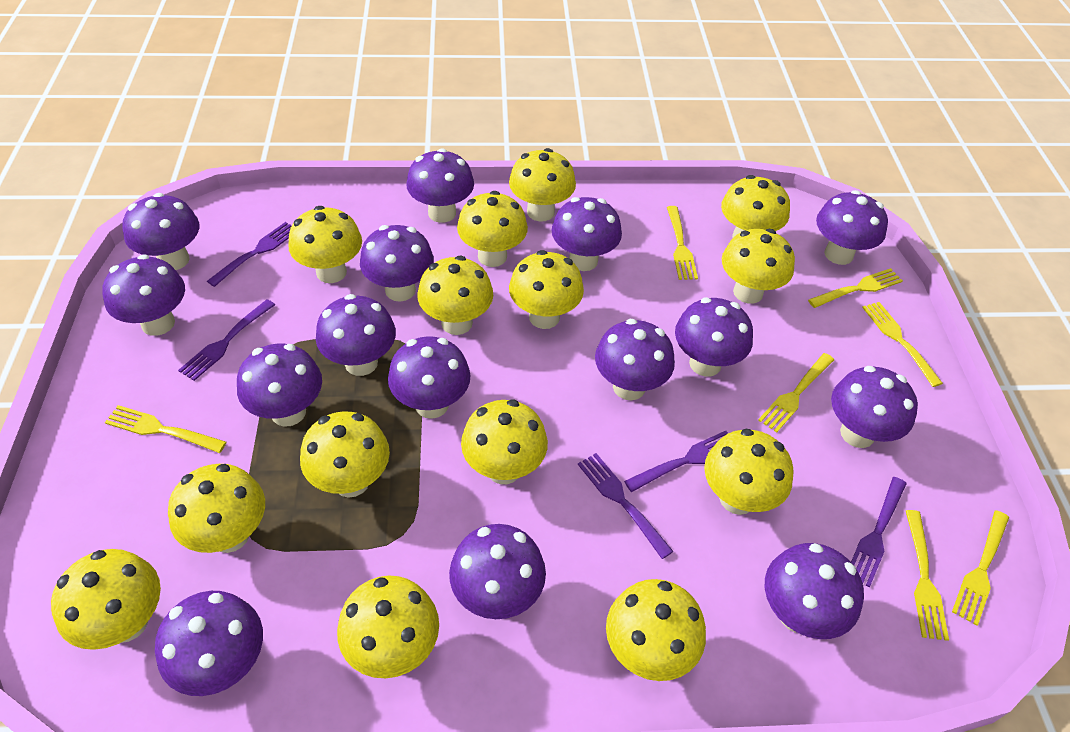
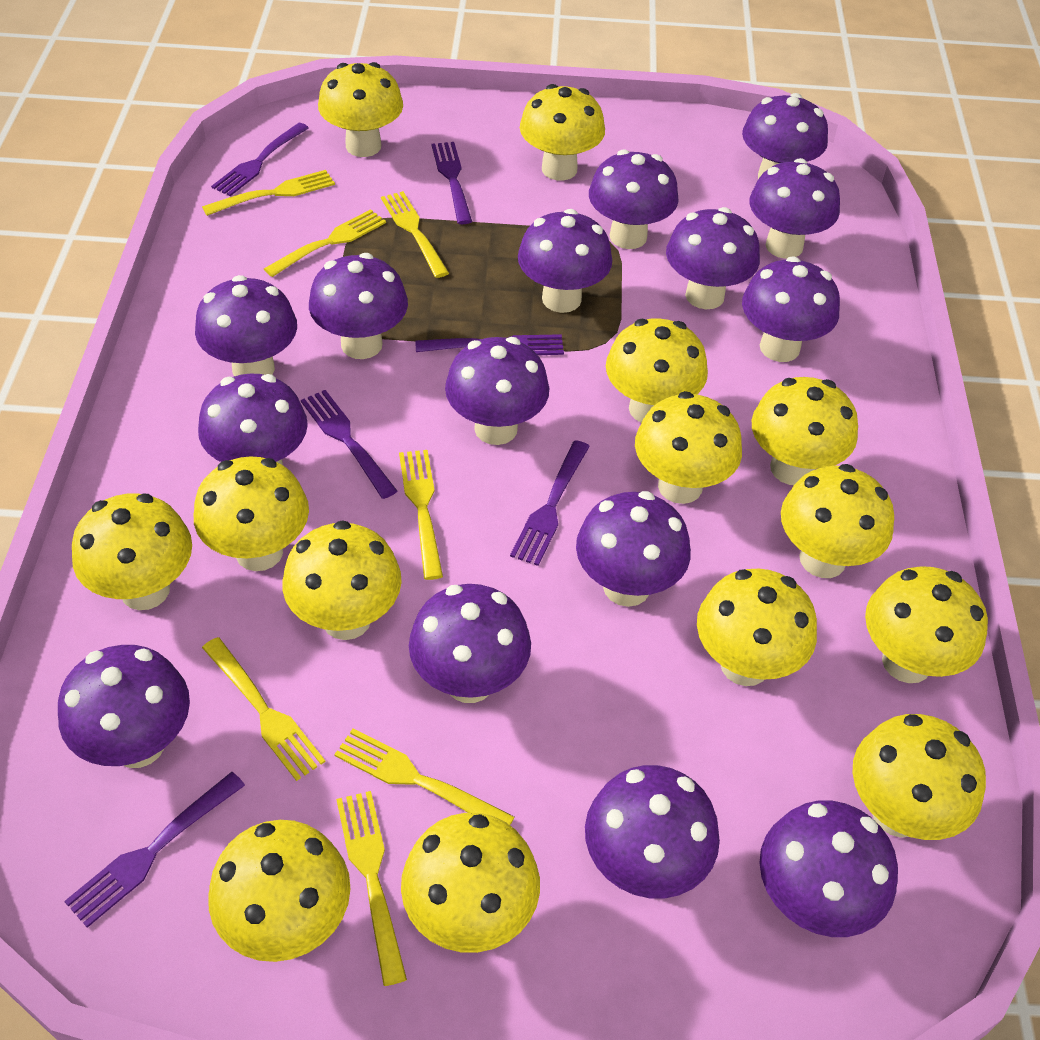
purple fork: [178,299,275,381] [207,222,291,287] [578,453,674,559] [624,431,728,492] [851,477,907,587] = 5 -> [64,772,245,928] [211,123,309,196] [301,390,397,499] [416,334,564,355] [432,142,472,224] [510,440,590,566] = 6

